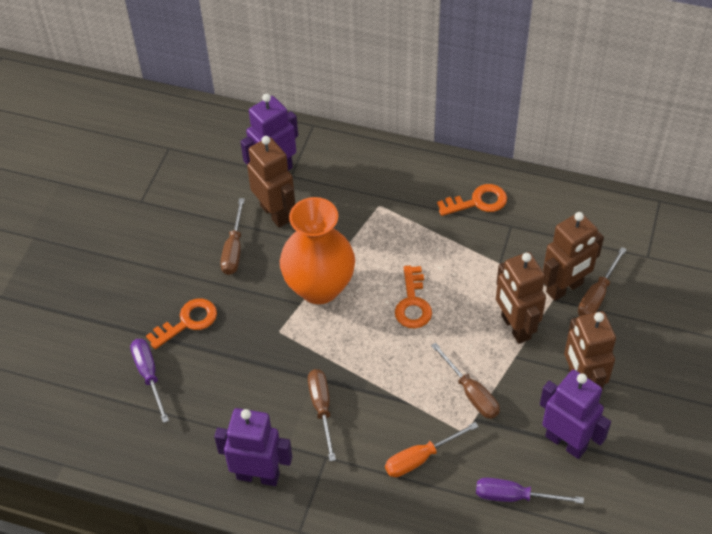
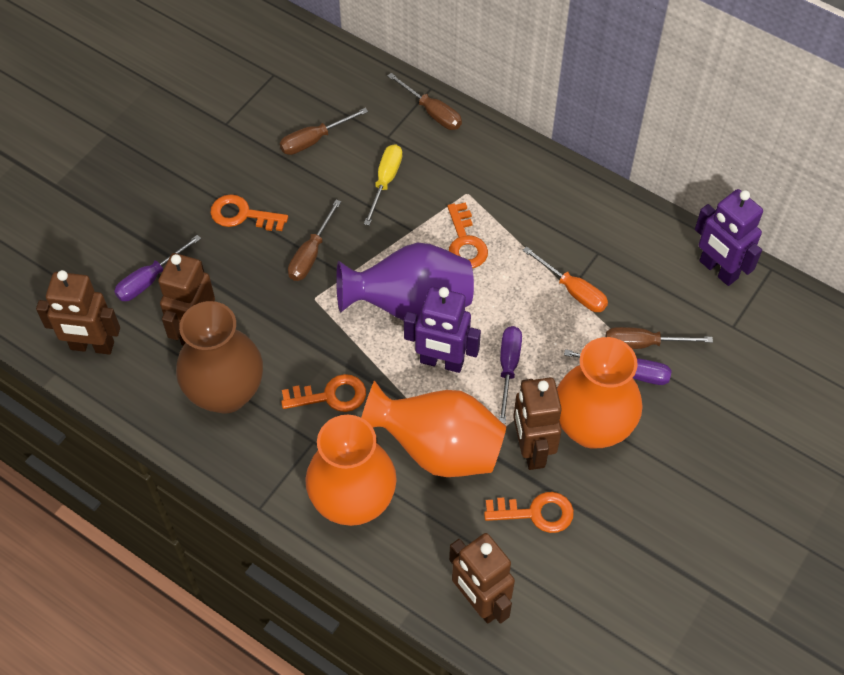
brown vase: none = 0 -> [176,301,263,414] = 1
orange key: [146,298,217,349] [395,266,432,329] [437,184,507,216] = 3 -> [210,194,288,231] [281,374,366,412] [448,202,488,268] [484,492,574,533] = 4
orange vase: [280,197,355,304] = 1 -> [305,415,397,526] [361,380,506,477] [557,337,643,449] = 3
purple robot: [214,408,292,486] [240,94,298,171] [540,370,611,459] = 3 -> [404,287,481,373] [695,189,763,286] = 2
purple screwdriver: [130,339,169,423] [476,478,584,504] = 2 -> [114,235,201,301] [499,326,522,424] [564,349,672,385] = 3
purple vase: none = 0 -> [336,242,474,321] = 1
yellow screwdriver: none = 0 -> [364,144,402,226] = 1

